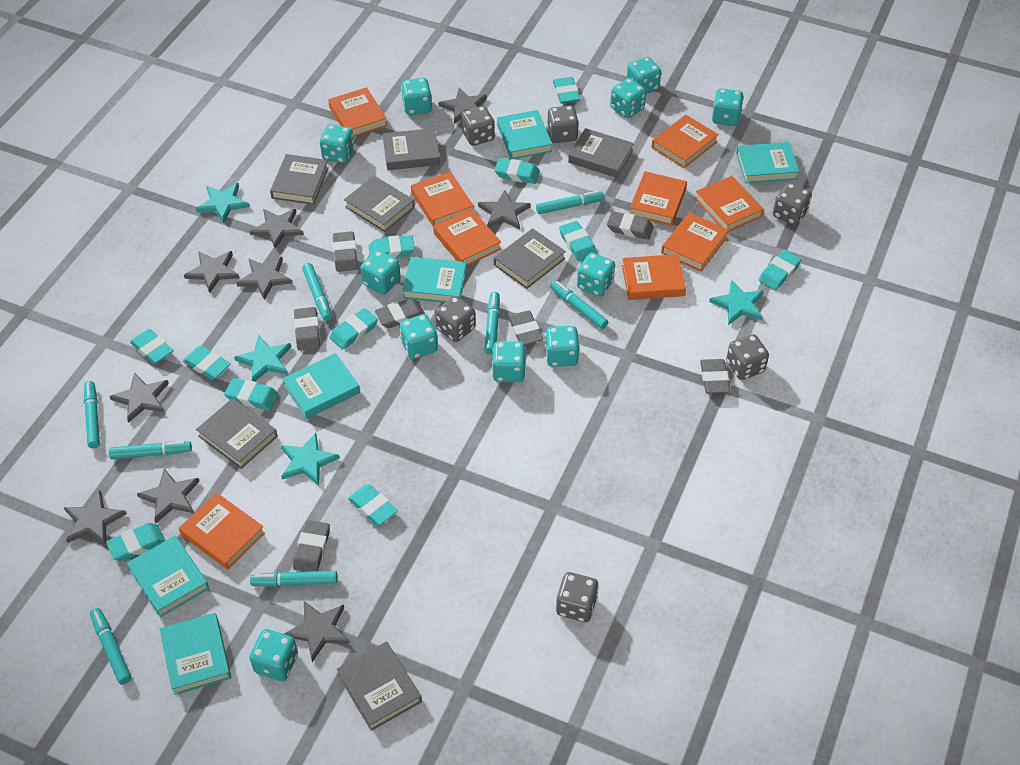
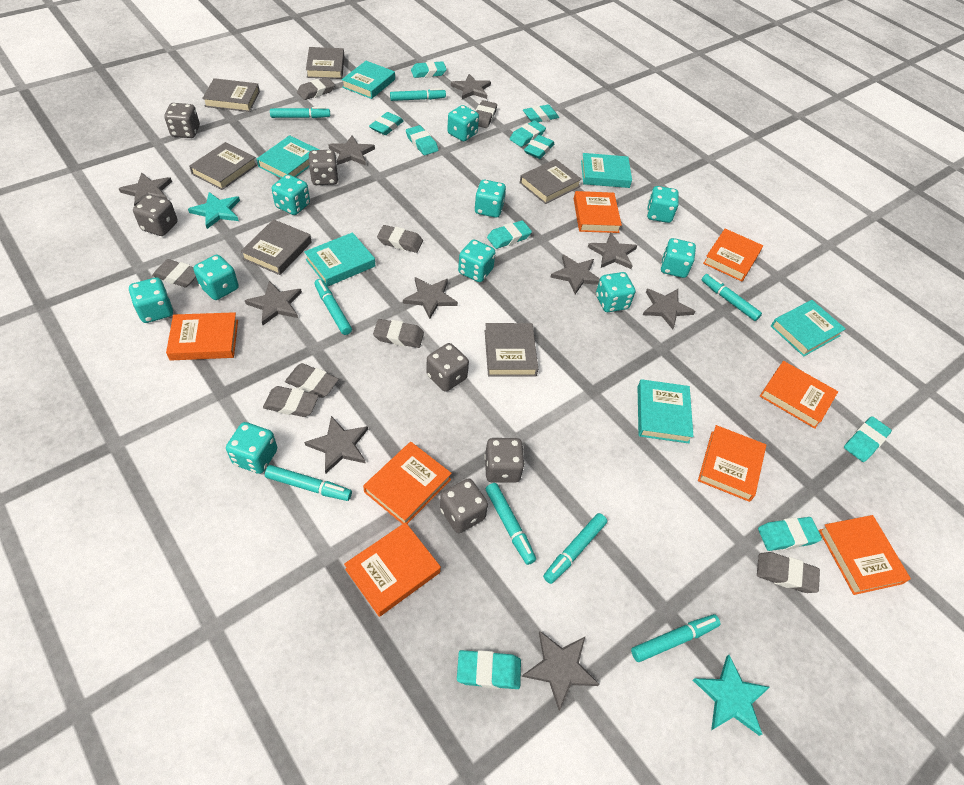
grey book: [196,398,278,469] [270,154,329,205] [336,641,422,731] [344,176,415,232] [383,128,440,170] [494,228,566,289] [568,128,634,178] = 7 -> [189,142,257,190] [202,78,260,112] [240,219,311,275] [306,47,344,79] [485,323,538,376] [520,159,582,204] = 6
grey eraser: [293,520,330,572] [294,307,320,351] [333,231,358,272] [375,298,425,328] [508,310,543,345] [607,211,654,240] [700,359,730,393] = 7 -> [152,259,196,287] [263,386,319,417] [285,363,339,398] [297,77,335,100] [373,319,424,348] [377,225,423,253] [476,100,497,128] [757,552,820,593] = 8
grey star: [64,490,127,545] [109,372,169,423] [137,468,199,523] [184,251,239,293] [237,257,293,300] [249,209,304,249] [284,601,350,662] [439,88,487,124] [478,190,531,229] = 9 -> [119,173,172,206] [245,281,302,325] [304,416,368,473] [328,135,375,166] [403,277,458,319] [451,74,491,99] [522,631,600,711] [550,255,600,294] [588,233,637,269] [643,289,695,329] = 10
orange book: [179,493,265,570] [328,87,387,137] [411,172,474,226] [433,208,501,266] [622,254,686,300] [630,171,687,226] [652,115,719,168] [661,212,729,272] [695,176,764,232] = 9 -> [166,312,238,360] [344,522,441,617] [363,442,452,524] [574,191,622,233] [698,425,766,502] [703,229,763,282] [760,361,838,429] [819,515,911,595] = 8
turquoise dice: [249,629,298,681] [320,124,355,163] [361,250,401,295] [399,314,438,359] [401,78,432,115] [492,341,526,382] [545,326,579,367] [577,253,615,297] [610,78,646,118] [627,57,661,94] [712,88,744,126] = 11 -> [129,277,173,323] [193,255,239,300] [226,422,277,474] [272,174,310,215] [447,105,479,141] [458,240,496,282] [474,180,506,218] [596,272,635,312] [647,186,679,223] [661,238,696,278] = 10
turquoise eraser: [106,523,166,561] [130,329,174,364] [183,345,231,380] [224,378,279,411] [330,308,378,349] [348,484,398,525] [368,235,415,258] [494,158,540,184] [553,77,580,104] [559,221,597,262] [759,250,801,290] = 11 -> [369,112,404,135] [406,125,438,155] [411,61,447,78] [457,650,521,689] [487,220,532,249] [510,120,546,147] [523,105,559,122] [524,135,554,159] [758,517,822,551] [844,416,892,462] = 10
turquoise star: [196,183,250,223] [234,335,291,381] [281,433,340,486] [709,280,764,325] = 4 -> [188,192,240,229] [693,655,770,736] = 2

